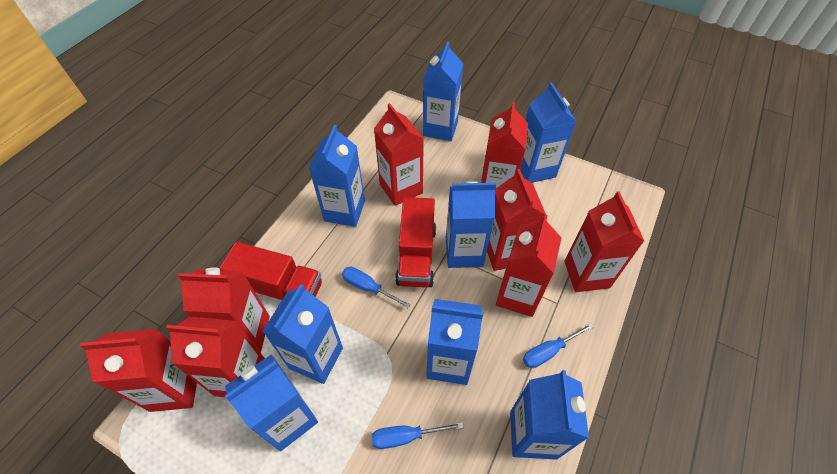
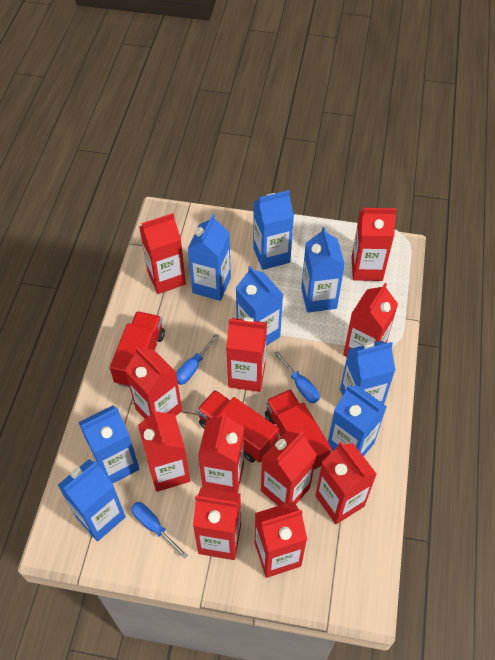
red carton: [80,329,197,412] [166,317,265,397] [178,268,270,352] [374,103,424,206] [481,102,528,189] [487,169,546,271] [496,215,561,317] [564,191,644,292] = 8 -> [125,347,182,419] [138,408,190,492] [139,213,186,294] [193,487,241,560] [198,413,244,493] [226,317,267,392] [255,501,307,578] [261,431,317,506] [315,442,377,524] [343,283,398,357] [352,208,397,281] = 11
red truck: [220,242,322,300] [395,197,436,287] = 2 -> [110,311,165,388] [197,390,279,463] [265,389,332,470] = 3

